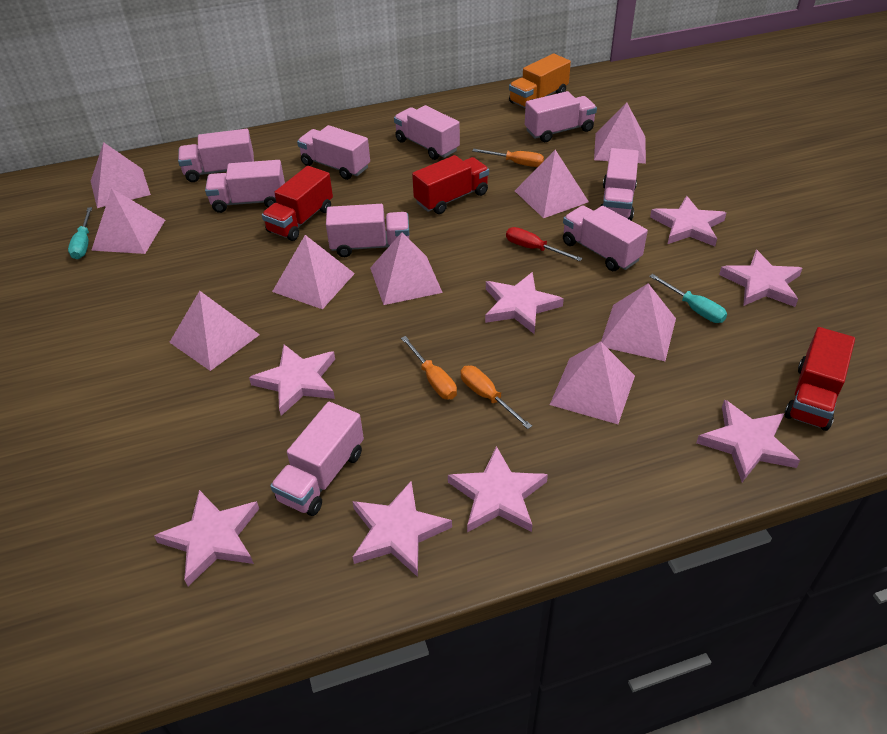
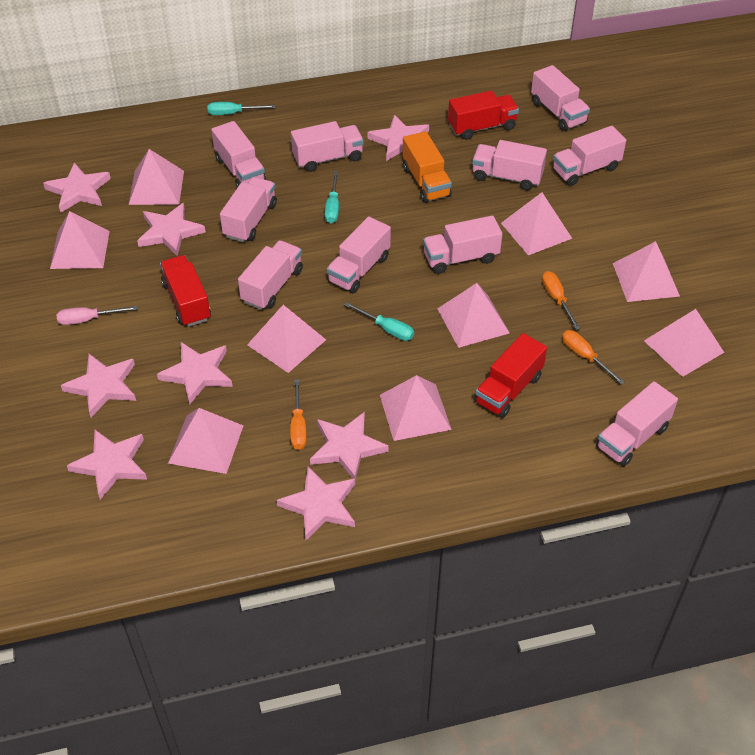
pink screwdriver: none = 0 -> [56,306,137,325] = 1
pink truck: [178,129,254,182] [205,160,285,213] [270,402,364,516] [297,125,370,180] [326,204,409,257] [394,105,460,160] [525,91,597,142] [563,206,648,271] [600,148,639,221] = 9 -> [211,121,266,188] [220,177,277,242] [238,240,303,310] [291,121,364,172] [327,217,391,293] [423,216,502,274] [472,140,547,190] [531,65,590,131] [553,126,626,186] [596,381,678,466] = 10
red screwdriver: [506,227,582,261] = 1 -> none = 0
turquoise screwdriver: [68,207,92,259] [649,274,727,323] = 2 -> [208,102,275,115] [325,171,339,223] [344,302,414,341] = 3

